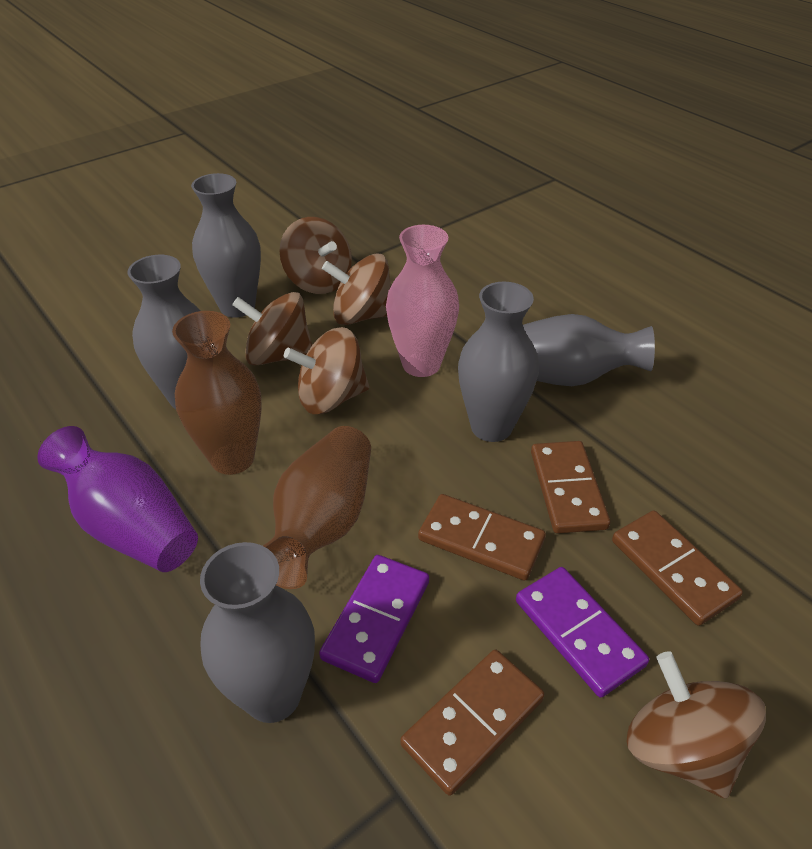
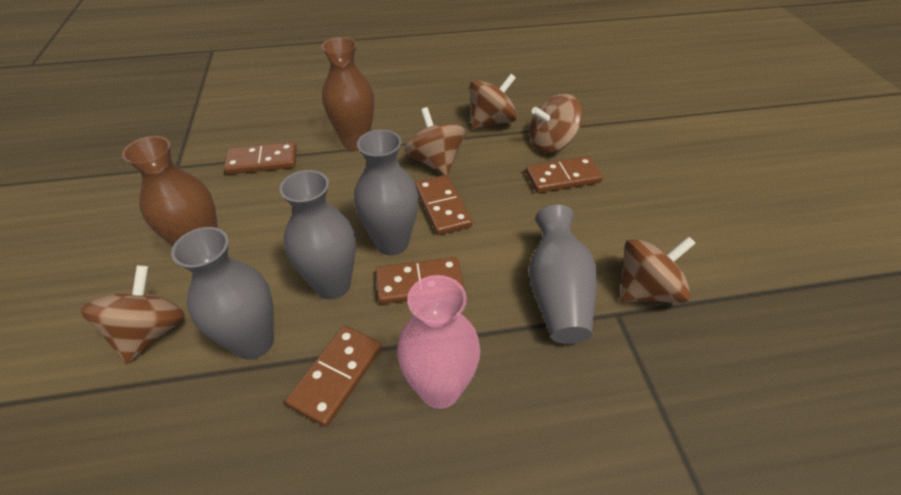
brown domino: [400,650,545,796] [418,494,546,581] [531,441,610,533] [612,510,743,626] = 4 -> [224,142,297,174] [285,325,382,427] [376,257,464,304] [415,175,472,235] [526,156,603,193] = 5
grey vase: [127,255,201,409] [191,173,261,318] [200,542,315,723] [458,282,539,442] [523,314,655,386] = 5 -> [171,227,274,360] [279,170,356,299] [354,130,419,255] [529,205,597,344] = 4
purple domino: [319,555,429,683] [516,567,649,698] = 2 -> none = 0
purple vase: [37,426,198,572] = 1 -> none = 0

